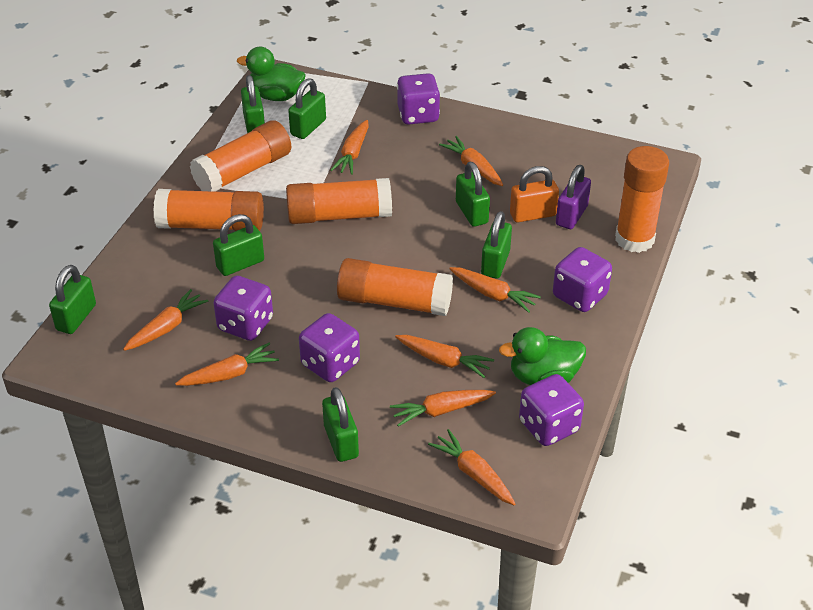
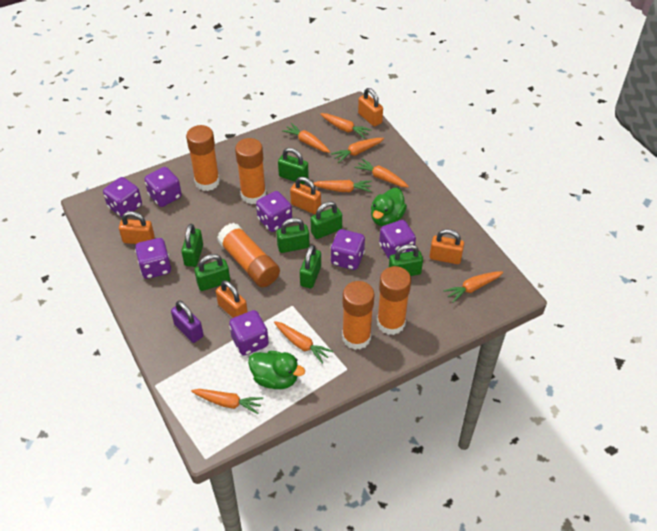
orange padlock: [510,166,559,222] = 1 -> [119,211,155,244] [216,280,248,318] [290,177,321,214] [358,88,383,127] [429,229,464,264] = 5
purple dice: [213,276,273,341] [299,313,360,382] [397,73,440,125] [519,374,584,446] [553,247,612,312] = 5 -> [103,177,142,217] [135,238,171,279] [144,167,182,207] [229,310,269,356] [256,191,292,232] [331,229,365,270] [379,220,416,259] = 7

